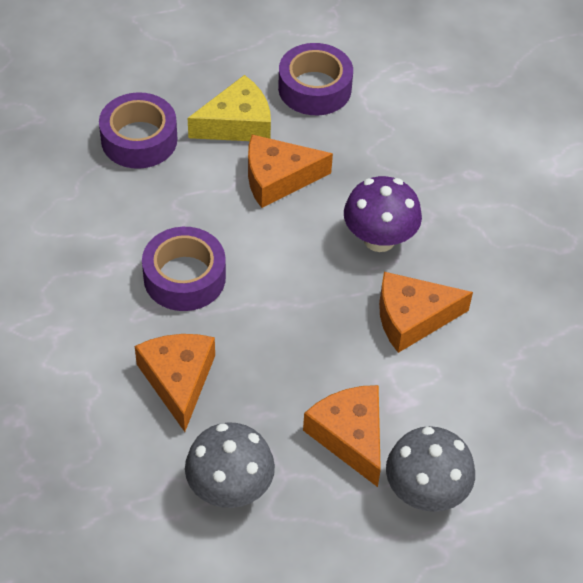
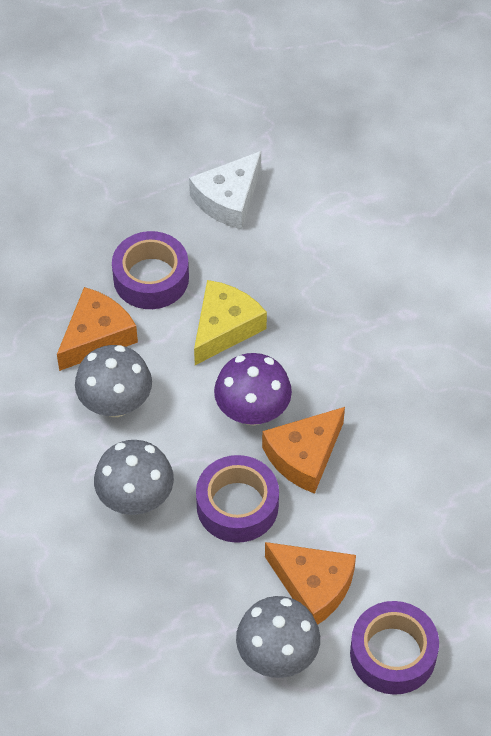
grey mushroom: [185,422,275,508] [386,426,475,512] = 2 -> [75,345,152,417] [94,440,174,515] [236,596,320,678] = 3
orange cheese: [135,334,215,432] [248,134,333,208] [303,385,381,487] [379,272,473,353] = 4 -> [57,287,138,371] [262,407,345,494] [265,542,356,625] = 3
white cheese: none = 0 -> [189,151,261,229] = 1

